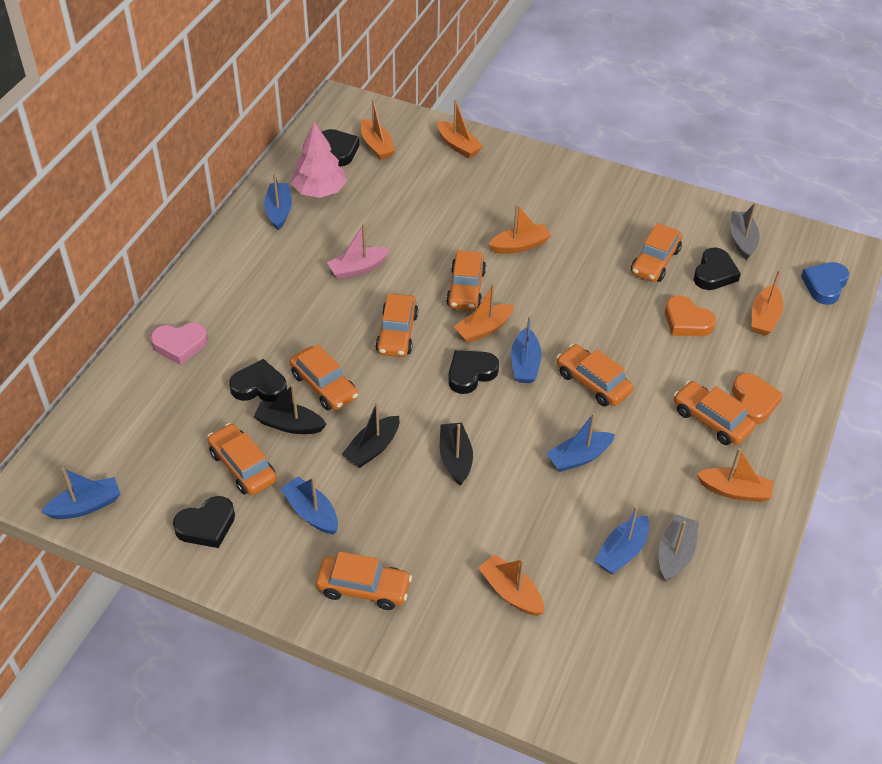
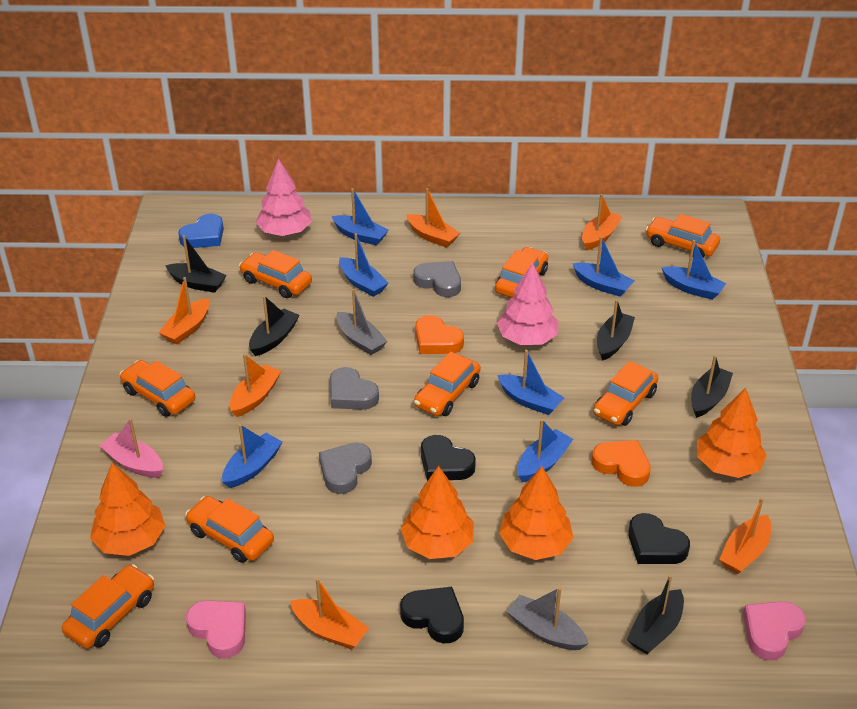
black boat: [254,384,327,434] [341,402,400,468] [440,423,473,486] = 3 -> [165,235,227,293] [249,295,299,356] [597,299,635,361] [627,575,684,654] [691,355,733,418] = 5
black heart: [173,496,235,548] [229,359,287,402] [322,129,360,167] [448,350,499,394] [694,247,741,290] = 5 -> [400,587,464,643] [421,435,476,481] [628,513,690,564] = 3
blue boat: [41,468,121,519] [264,173,292,230] [280,477,338,534] [511,316,542,383] [546,413,615,472] [594,506,649,574] = 6 -> [222,424,282,488] [332,188,389,246] [339,233,389,297] [497,350,564,415] [517,419,573,482] [572,236,634,297] [662,240,726,300] = 7
grey heart: none = 0 -> [319,443,372,494] [330,367,379,410] [413,261,461,297] = 3
orange boat: [361,99,396,160] [437,100,483,159] [454,283,514,343] [478,554,544,616] [488,204,551,254] [697,448,773,502] [751,270,783,336] = 7 -> [158,277,209,344] [230,354,281,417] [290,578,369,650] [406,188,460,248] [582,194,623,250] [719,498,771,574] = 6
orange tree: none = 0 -> [90,463,165,556] [400,466,474,559] [499,466,573,560] [697,388,767,478] = 4
pink heart: [150,323,208,365] = 1 -> [186,600,246,659] [743,601,806,661] = 2
pink tree: [291,122,347,198] = 1 -> [256,159,312,236] [497,263,559,345] = 2

